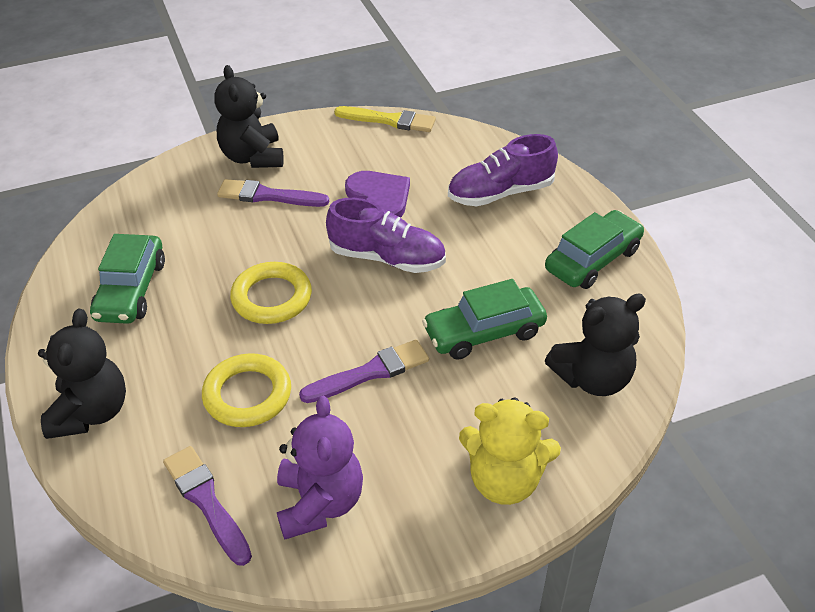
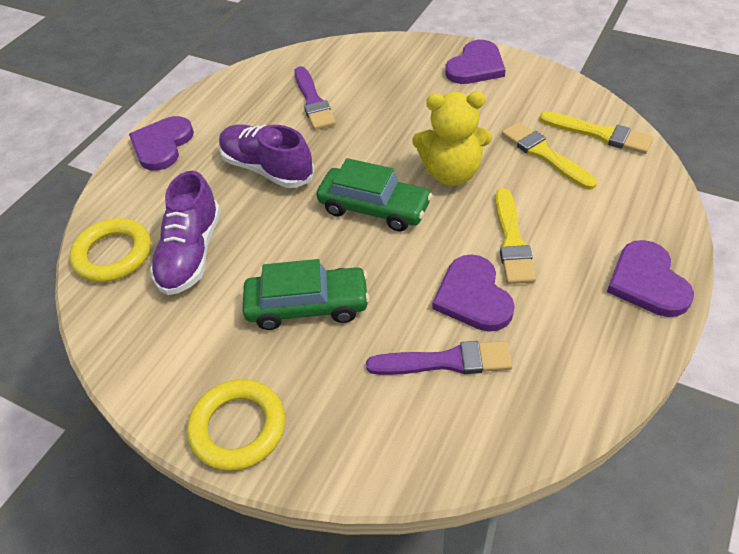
black teddy bear: [38,309,126,439] [214,65,284,168] [545,293,646,396] = 3 -> none = 0
green car: [90,234,165,324] [422,279,547,360] [545,210,644,289] = 3 -> [242,259,370,330] [316,158,432,232] = 2
purple brush: [163,446,252,566] [217,179,329,207] [299,340,429,403] = 3 -> [294,66,336,130] [366,341,513,375] = 2
purple heart: [345,171,410,218] = 1 -> [129,116,194,171] [432,254,515,332] [445,40,506,84] [607,240,694,317] = 4
purple teddy bear: [277,396,363,540] = 1 -> none = 0
yellow brush: [334,106,436,132] = 1 -> [495,188,536,284] [502,122,597,190] [539,111,654,154] = 3

